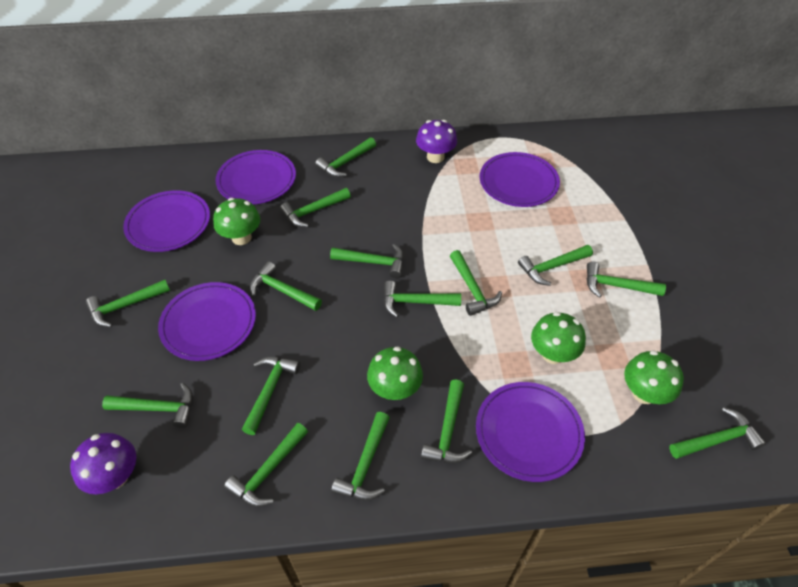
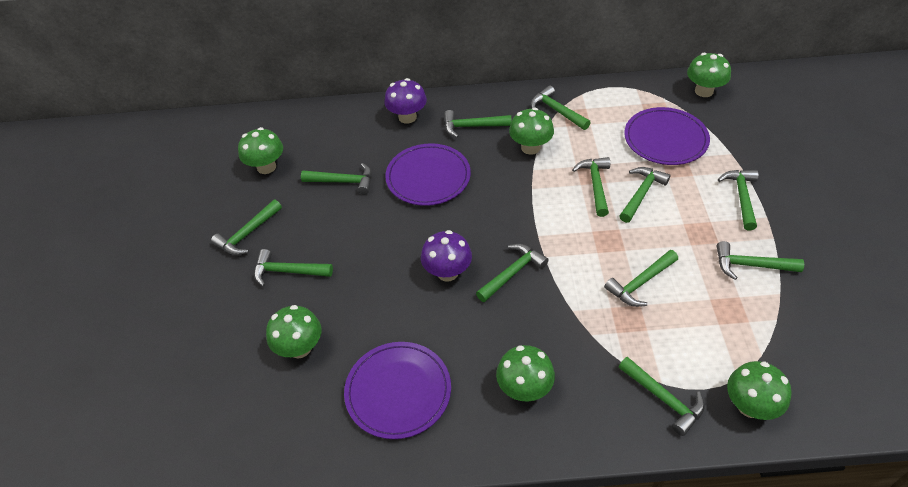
green hammer: [86,280,170,327] [102,383,193,428] [224,423,308,507] [242,357,300,435] [250,261,322,311] [280,188,351,227] [315,137,376,177] [330,244,404,278] [331,412,390,501] [383,280,461,317] [421,379,472,463] [450,250,502,316] [518,245,593,286] [586,261,666,298] [669,407,766,459] = 15 -> [211,199,282,255] [254,249,333,287] [301,163,372,195] [444,110,512,138] [476,244,549,302] [531,85,591,130] [572,157,610,217] [604,250,678,307] [619,167,670,223] [619,357,705,436] [716,241,804,280] [718,170,758,231] = 12
green mushroom: [213,198,260,245] [367,346,423,400] [531,312,586,364] [624,350,684,404] = 4 -> [238,127,283,174] [266,305,322,358] [496,345,555,401] [509,108,554,155] [687,53,731,97] [727,361,791,420] = 6
purple plate: [123,190,210,252] [158,282,256,361] [216,150,296,204] [476,382,585,482] [480,152,560,207] = 5 -> [344,342,451,439] [385,143,471,206] [624,107,710,165] = 3

